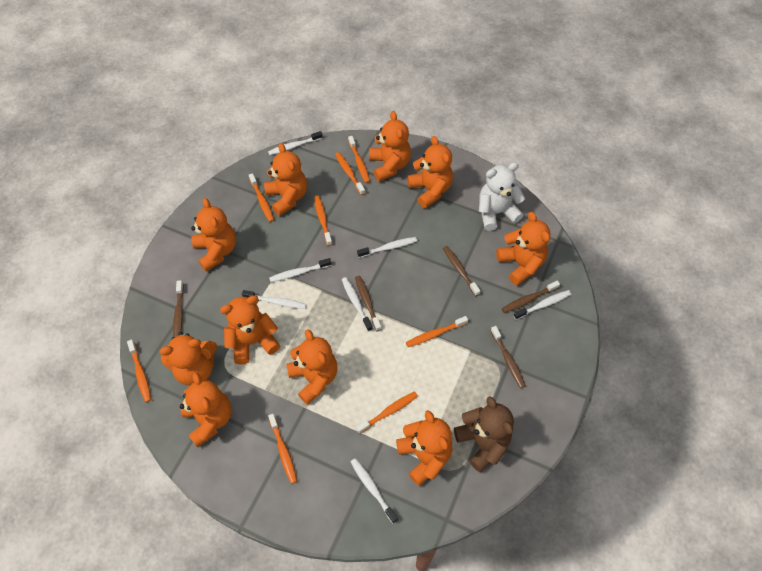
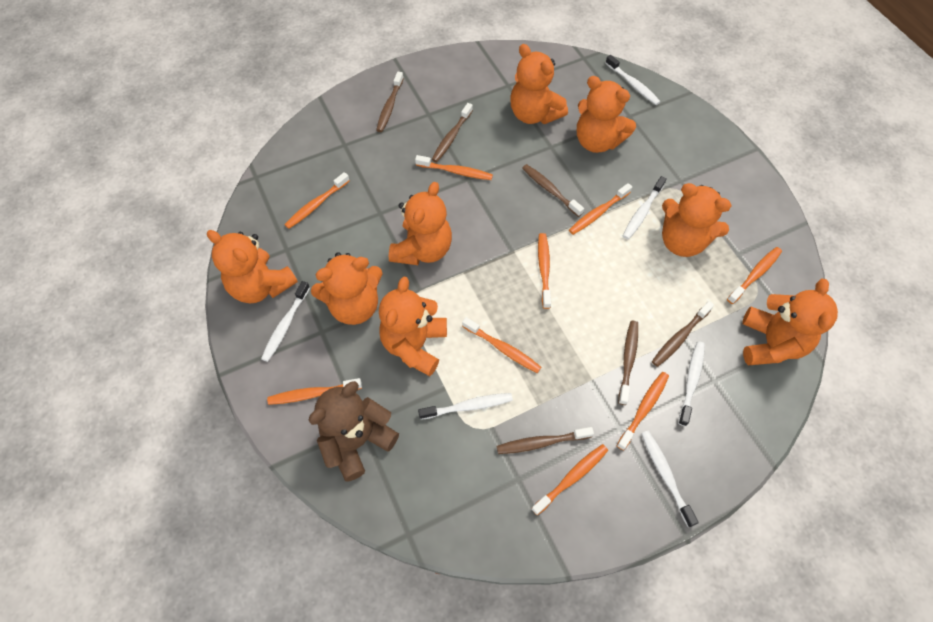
brown toothbrush: [173,280,184,337] [355,276,382,331] [443,246,480,296] [490,326,526,388] [502,281,560,313] = 5 -> [376,72,404,132] [432,103,473,162] [497,427,594,454] [522,164,584,217] [618,321,638,405] [652,301,714,367] = 6
orange teddy bear: [160,332,217,386] [180,372,231,447] [191,198,236,272] [220,295,280,365] [264,143,307,216] [286,329,338,405] [369,111,411,182] [396,410,452,486] [407,136,453,208] [496,212,551,285] = 10 -> [207,230,298,303] [311,252,383,325] [379,277,447,376] [389,182,452,265] [510,44,568,124] [577,76,636,153] [662,183,732,257] [742,278,838,365] = 8
orange toothbrush: [127,340,151,402] [249,173,274,222] [268,414,297,484] [314,196,332,246] [335,152,365,195] [348,136,370,183] [356,391,418,434] [406,316,468,347] = 8 -> [267,378,362,405] [284,172,350,229] [415,155,493,180] [462,317,541,373] [531,444,608,515] [538,233,551,309] [569,183,632,235] [617,372,669,450] [727,247,782,304] = 9
white teddy bear: [479,162,525,231] = 1 -> none = 0
white toothbrush: [242,290,306,309] [268,131,323,155] [269,258,332,282] [342,277,373,332] [351,458,398,523] [357,237,417,258] [513,290,571,320] = 7 -> [261,281,310,362] [418,393,513,420] [606,55,660,105] [623,176,667,239] [641,431,699,527] [678,341,705,426] = 6

